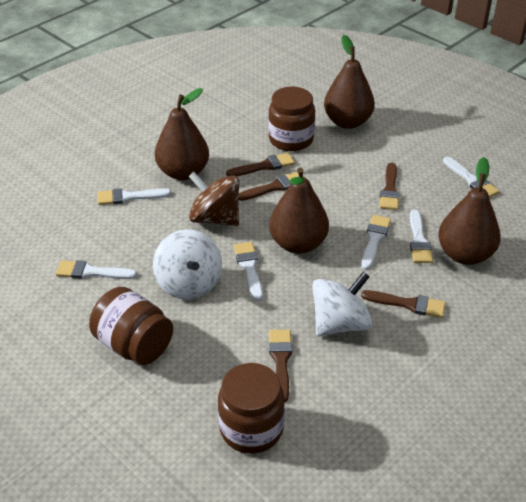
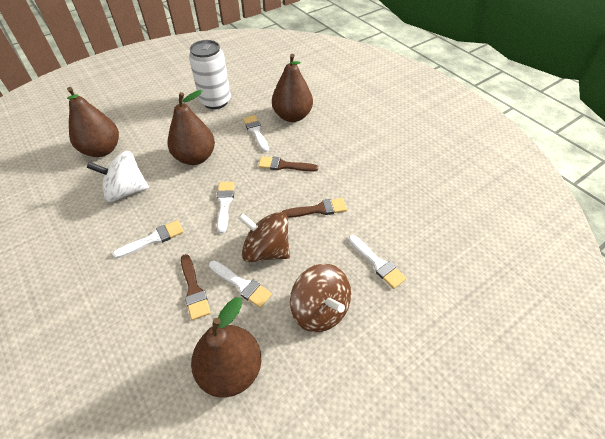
brown brush: [226,153,295,176] [238,172,299,201] [269,330,292,403] [361,290,446,318] [380,163,400,210] = 5 -> [181,254,211,320] [258,156,318,172] [282,198,347,218] = 3
brown jar: [89,287,173,365] [218,363,285,454] [268,87,315,151] = 3 -> none = 0
brown spinning top: [189,172,239,226] = 1 -> [238,212,290,262] [290,264,351,332] = 2
white brush: [56,260,137,279] [98,188,171,205] [234,242,263,301] [361,215,391,270] [410,210,433,263] [443,157,500,198] = 6 -> [113,220,184,258] [209,260,272,308] [217,182,235,234] [243,115,269,152] [348,235,407,289] = 5
white can: none = 0 -> [189,40,231,109] = 1
white spinning top: [153,229,222,300] [312,272,372,336] = 2 -> [87,151,149,202] = 1

